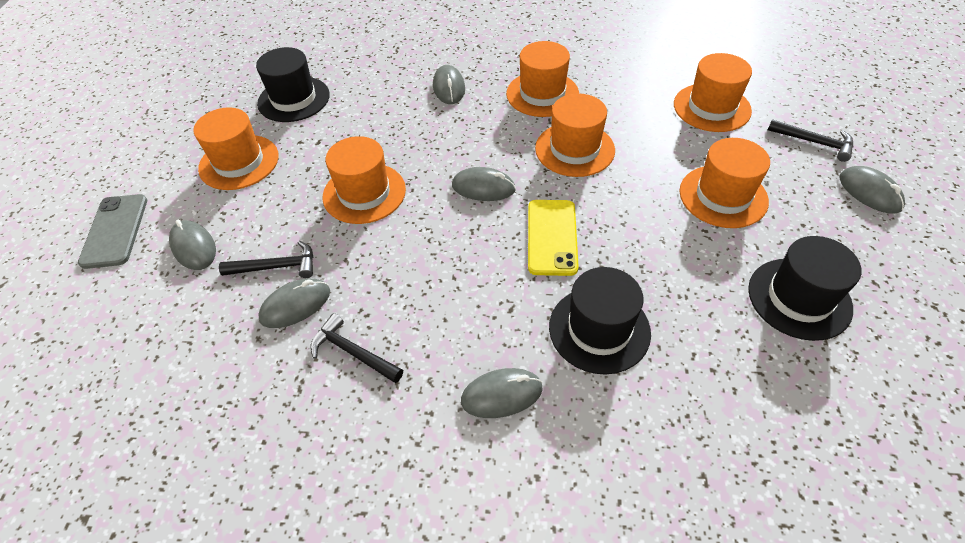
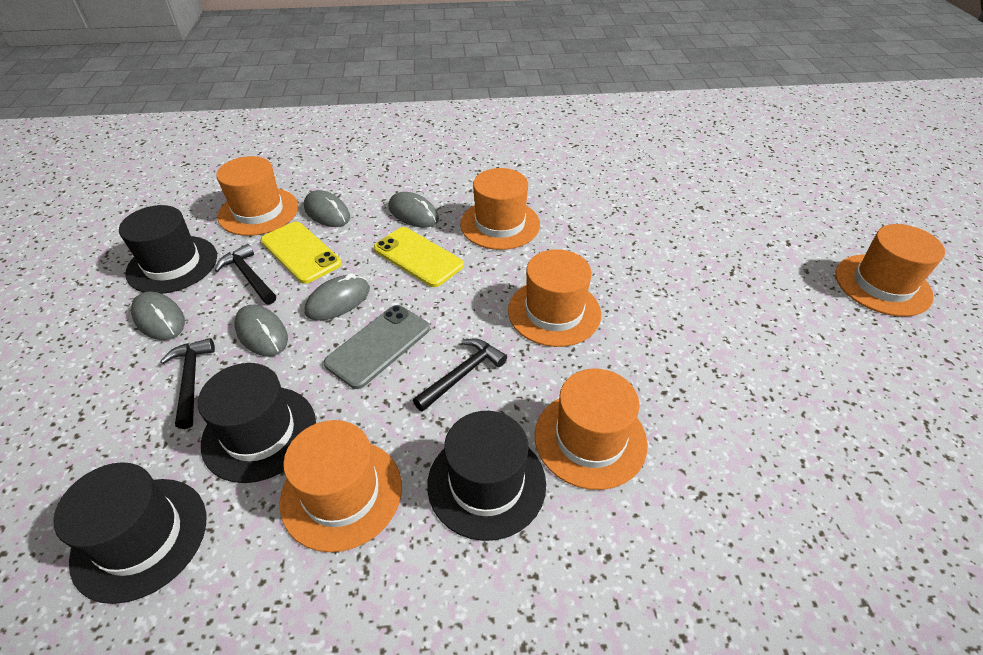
black hat: [256,47,330,122] [549,267,651,375] [748,236,861,341] = 3 -> [53,462,206,604] [119,205,217,294] [198,363,316,483] [427,411,546,541] = 4
grey mouse: [169,220,216,270] [258,278,330,328] [433,65,465,104] [452,167,516,201] [461,368,543,418] [840,166,905,214] = 6 -> [131,292,185,340] [234,305,288,356] [304,190,350,227] [304,273,370,321] [388,192,439,228] = 5
yellow phone: [528,200,579,276] = 1 -> [261,222,342,284] [374,227,464,287] = 2

